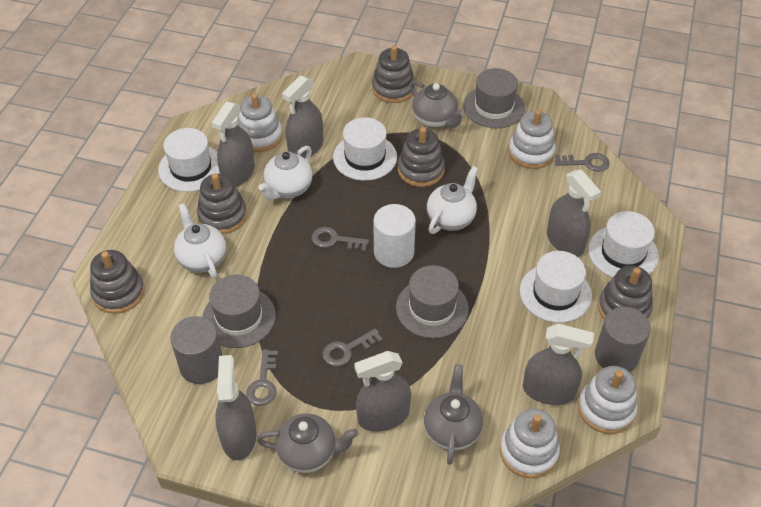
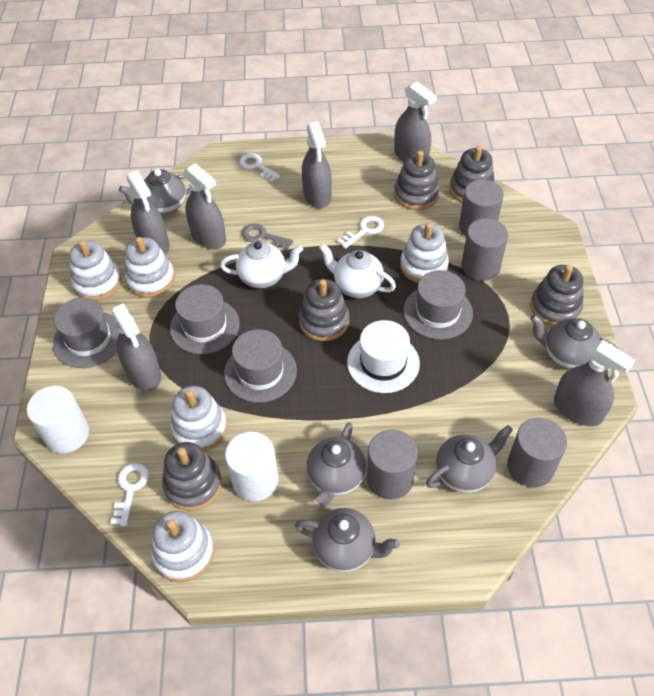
grey cylinder: [170,316,223,384] [595,307,651,372] = 2 -> [367,430,418,500] [459,179,504,236] [462,218,508,281] [507,418,567,487] = 4
grey hat: [203,275,276,348] [396,265,469,338] [464,68,525,128] = 3 -> [53,298,119,368] [170,284,240,354] [224,329,297,403] [403,270,473,340] = 4
grey key: [246,349,278,406] [312,227,369,251] [323,328,383,367] [555,153,610,172] = 4 -> [242,224,293,250] = 1
grey teapot: [256,413,358,473] [410,81,465,128] [424,364,483,465] = 3 -> [119,169,192,214] [295,508,400,572] [307,422,366,506] [426,425,513,493] [530,314,619,369] = 5
white cylinder: [374,204,416,268] = 1 -> [27,386,89,453] [225,432,279,501] = 2
white hat: [158,128,220,192] [333,117,397,181] [520,251,592,323] [588,211,659,278] = 4 -> [347,320,420,393] = 1
white key: none = 0 -> [110,463,149,526] [239,153,280,183] [337,216,384,249] = 3
white stacking toy: [238,93,283,152] [500,408,560,478] [508,110,556,169] [578,366,637,434] = 4 -> [69,240,122,301] [125,237,175,298] [151,511,214,582] [170,386,227,451] [400,223,449,283] = 5
white teapot: [174,203,226,279] [259,146,313,200] [427,166,478,234] = 3 -> [220,241,303,288] [319,244,396,298] = 2

